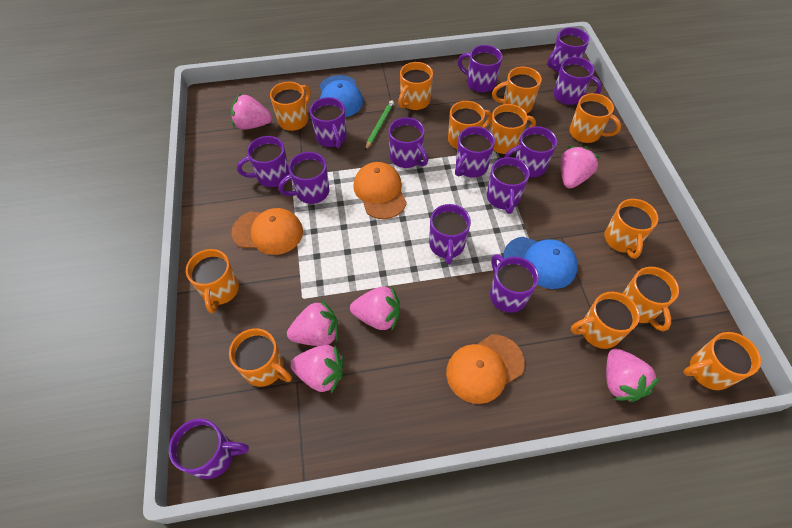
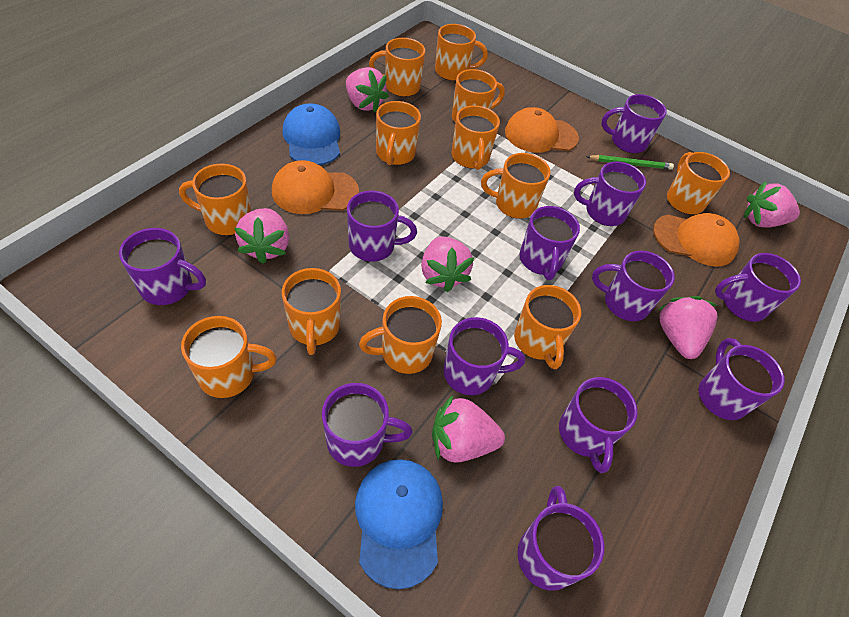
purple mug: [169,419,249,479] [237,136,290,187] [278,152,329,204] [310,97,347,148] [388,117,428,168] [429,204,471,265] [455,126,495,178] [458,45,502,93] [487,157,530,214] [490,254,539,313] [504,126,557,177] [547,27,590,73] [553,57,602,105] = 13 -> [119,228,206,305] [322,383,413,467] [347,191,417,262] [443,317,525,395] [517,486,604,591] [520,206,580,280] [559,377,638,473] [574,161,646,226] [592,251,675,321] [601,94,667,153] [699,338,784,420] [715,253,801,322] = 12

